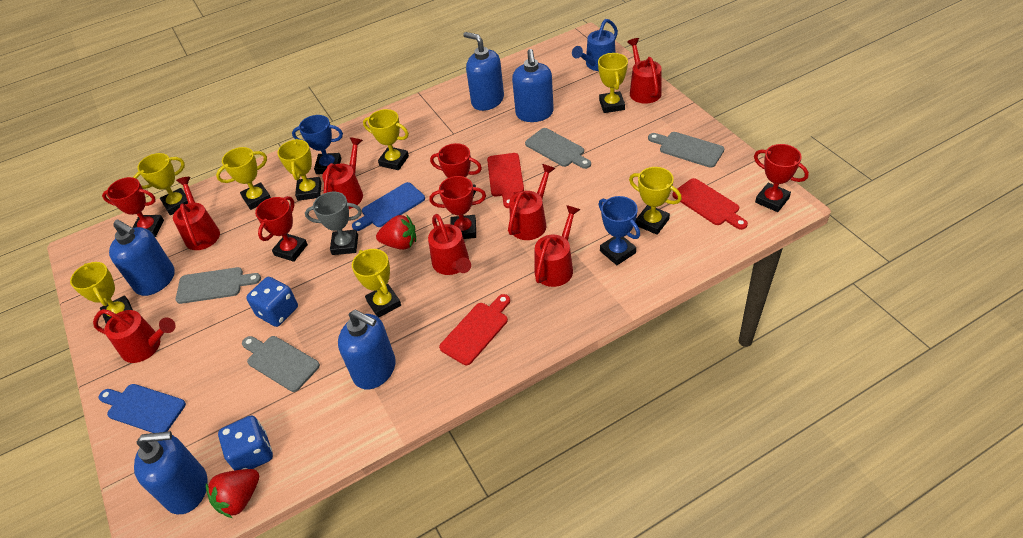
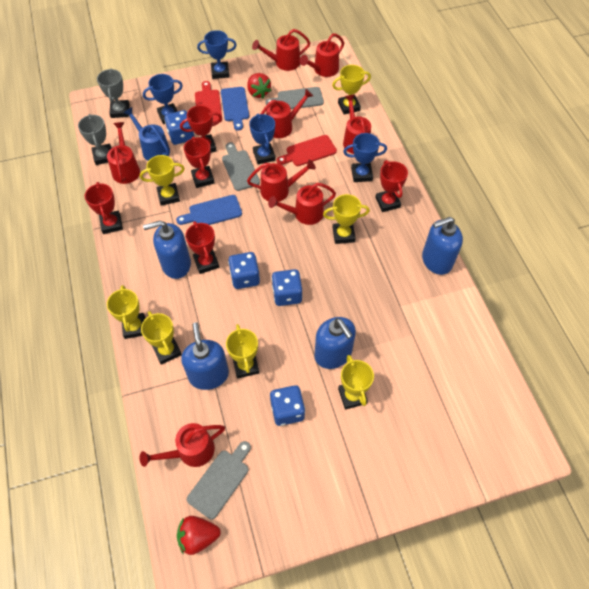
blue dice: [218,415,273,470] [246,277,298,327] = 2 -> [165,110,194,145] [228,252,260,289] [270,385,305,426] [272,269,302,306] = 4
blue soap dispenser: [109,220,175,296] [134,431,208,514] [338,310,396,390] [463,32,504,111] [512,49,554,122] = 5 -> [143,221,191,279] [181,322,229,390] [314,317,356,369] [422,217,463,275] = 4
blue trophy: [292,115,343,174] [598,196,640,265] = 2 -> [143,74,183,124] [197,30,237,79] [249,113,276,164] [343,133,387,182] = 4
grey cutting board: [176,267,261,304] [242,336,320,392] [525,128,591,169] [648,132,724,168] = 4 -> [187,441,251,520] [222,142,260,191] [265,87,324,109] = 3
grey trophy: [305,192,362,255] = 1 -> [78,114,111,165] [97,68,129,118] = 2
red cutting board: [439,294,510,365] [487,153,524,208] [672,178,748,230] = 3 -> [195,81,222,123] [277,135,337,166] = 2
red watering can: [93,309,175,363] [173,177,220,250] [322,137,363,209] [428,214,471,275] [508,164,556,240] [535,205,581,287] [627,38,662,104] = 7 -> [107,122,140,184] [139,423,225,467] [247,159,316,202] [252,29,310,71] [261,89,313,138] [268,183,336,225] [299,33,344,77] [343,95,371,154] = 8
yellow trophy: [70,262,133,323] [133,153,188,215] [216,147,271,210] [277,139,322,201] [352,249,401,318] [363,109,409,170] [598,53,628,113] [629,167,682,235] = 8 -> [107,285,145,339] [140,155,185,206] [141,311,182,365] [226,324,259,379] [323,194,370,244] [332,65,371,114] [338,355,374,410] = 7

